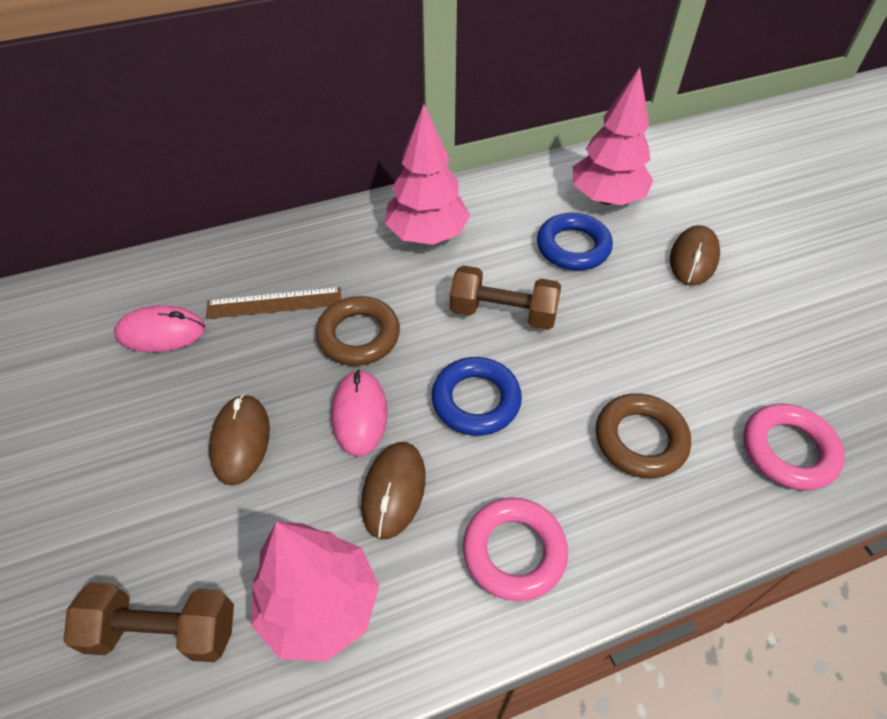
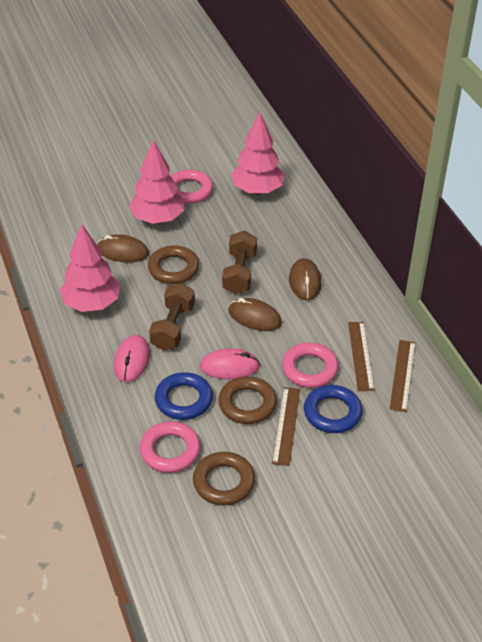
brown ring: [316,296,400,366] [596,393,691,478] = 2 -> [148,245,199,284] [193,452,255,506] [218,376,277,424] = 3
brown ruler: [206,287,341,319] = 1 -> [272,387,300,466] [348,322,375,391] [390,340,416,412] = 3
pink ring: [463,497,568,601] [743,403,845,490] = 2 -> [140,421,201,473] [170,170,213,204] [282,343,338,388] = 3

